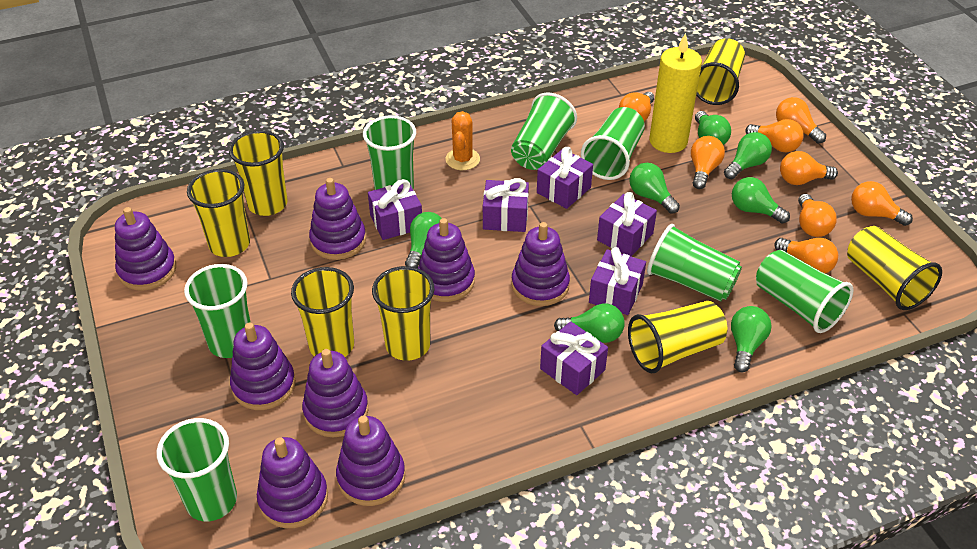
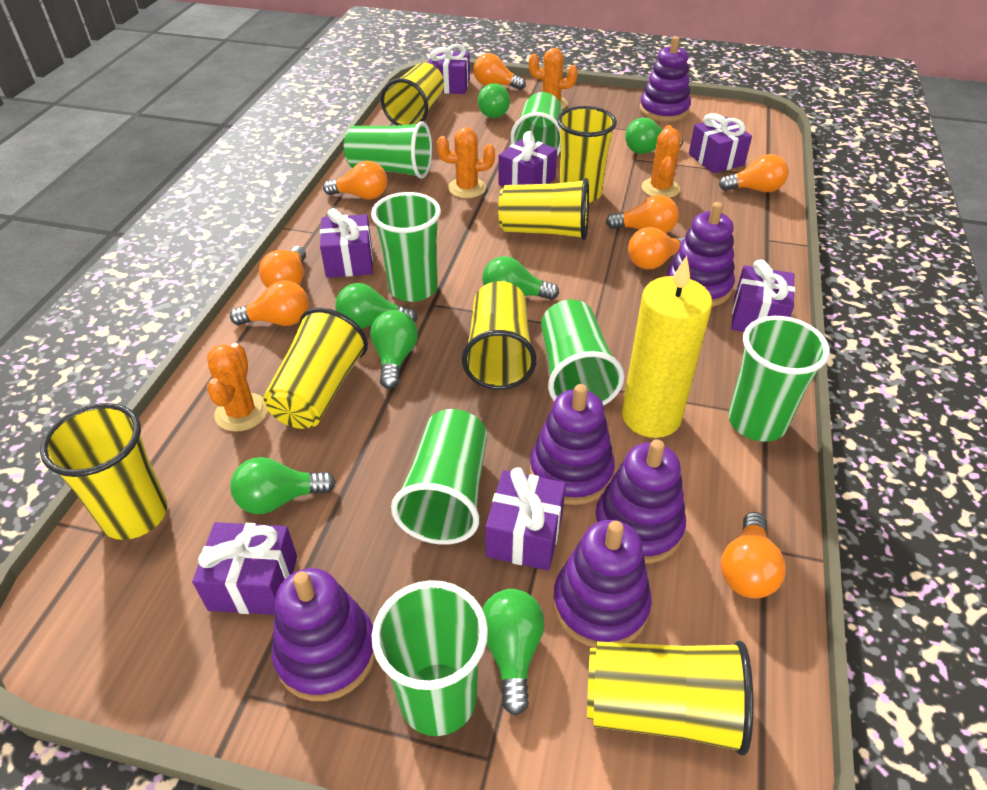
orange cactus: [446,111,480,170] = 1 -> [207,343,268,432] [437,127,495,198] [529,48,578,109] [642,125,681,198] = 4
purple gift: [368,179,422,240] [483,178,529,232] [537,147,593,209] [540,321,608,395] [589,247,646,315] [597,192,657,256] = 6 -> [192,522,297,615] [320,208,373,278] [428,44,470,94] [485,467,566,571] [498,131,557,187] [689,113,752,173] [731,260,795,332] = 7
purple stacking toy: [115,207,176,291] [230,323,296,410] [257,437,328,528] [302,349,368,437] [309,178,366,260] [336,416,405,506] [418,218,475,302] [511,222,570,306] = 8 -> [272,568,375,701] [530,384,615,505] [553,520,652,648] [594,439,686,564] [639,36,691,122] [667,202,735,307] = 6

